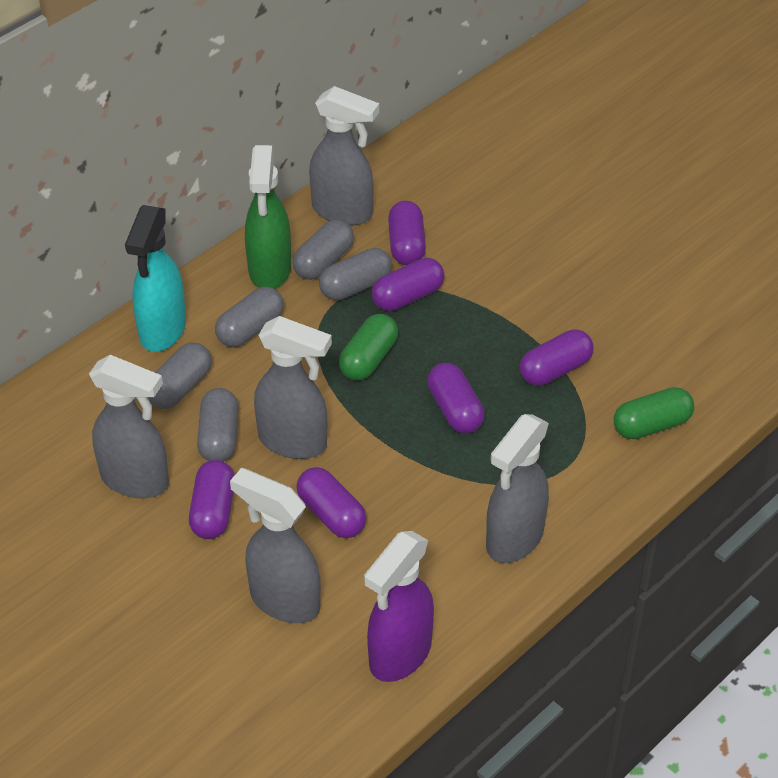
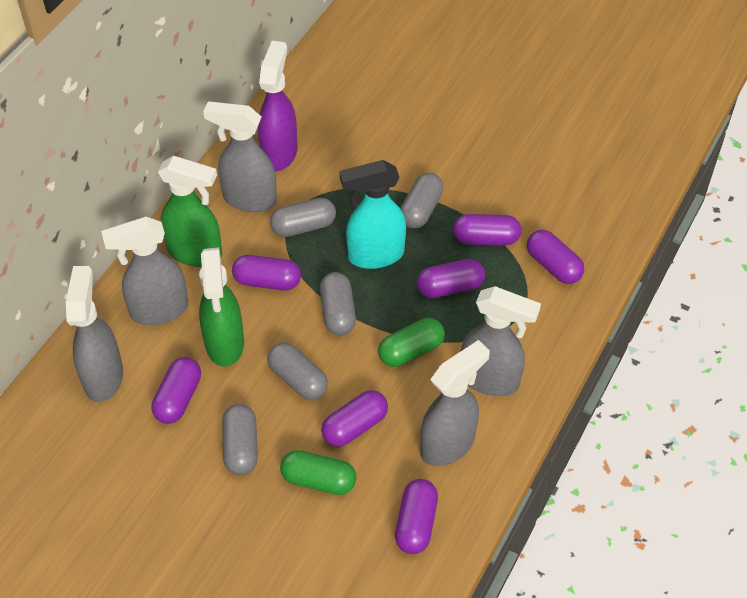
green spray bottle: [245,145,291,289] = 1 -> [158,156,222,267] [199,247,244,367] = 2
purple capsule: [189,460,235,539] [296,467,367,538] [372,258,445,311] [388,201,426,265] [427,363,485,433] [520,329,594,386] = 6 -> [151,357,201,424] [232,255,301,291] [321,390,388,447] [395,479,438,554] [417,259,485,298] [453,214,521,245] [527,230,584,284] = 7

